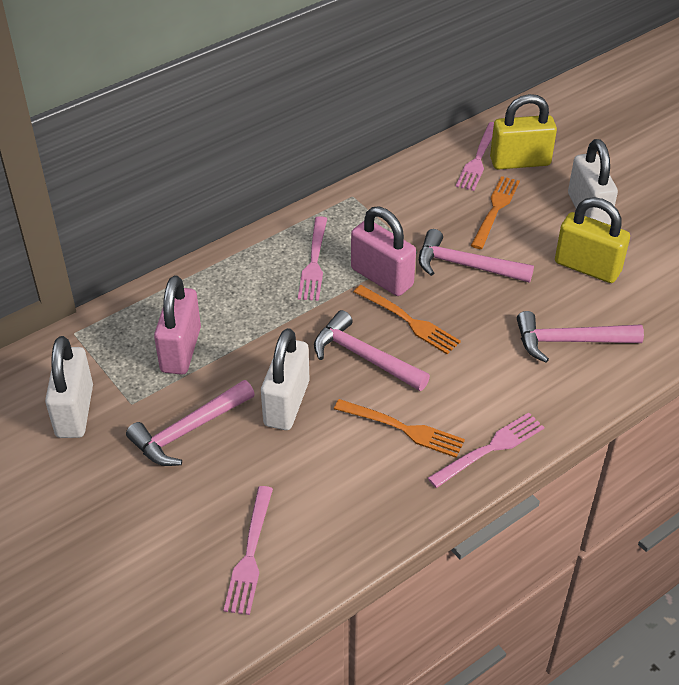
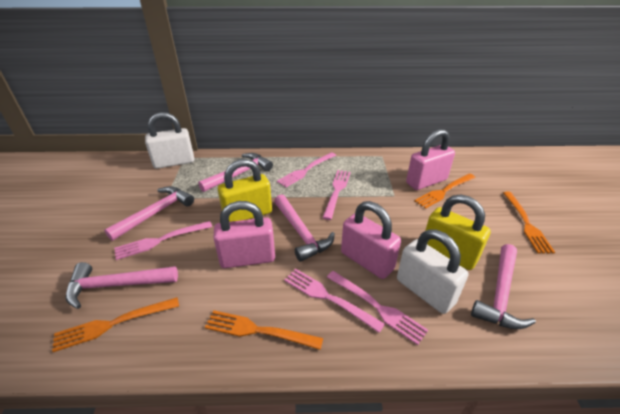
orange fork: [334,399,465,458] [354,285,461,354] [471,176,520,249] = 3 -> [52,297,179,352] [205,310,323,350] [415,174,475,209] [503,192,555,253] = 4
pink fork: [224,486,273,615] [298,216,327,301] [428,413,544,488] [456,122,494,191] = 4 -> [114,221,212,260] [277,152,336,187] [284,268,385,333] [323,170,351,220] [327,271,428,345] = 5
pink hammer: [126,380,255,466] [314,310,430,391] [419,229,534,283] [517,311,644,363] = 4 -> [65,262,178,309] [104,186,194,241] [198,153,273,192] [274,194,335,262] [471,244,536,329] = 5
pink padlock: [154,275,201,375] [351,206,416,296] = 2 -> [214,201,275,268] [341,201,401,279] [406,129,455,190] = 3
white padlock: [45,336,93,438] [261,328,309,430] [568,139,618,225] = 3 -> [145,112,194,169] [397,229,469,314] = 2

